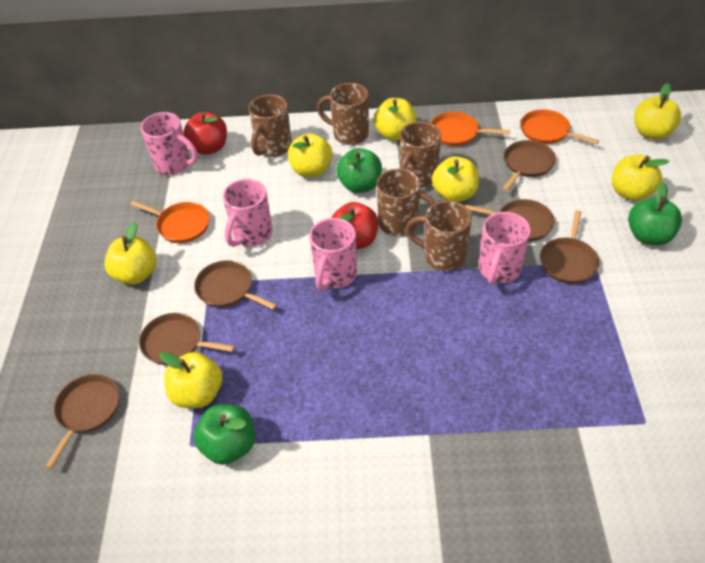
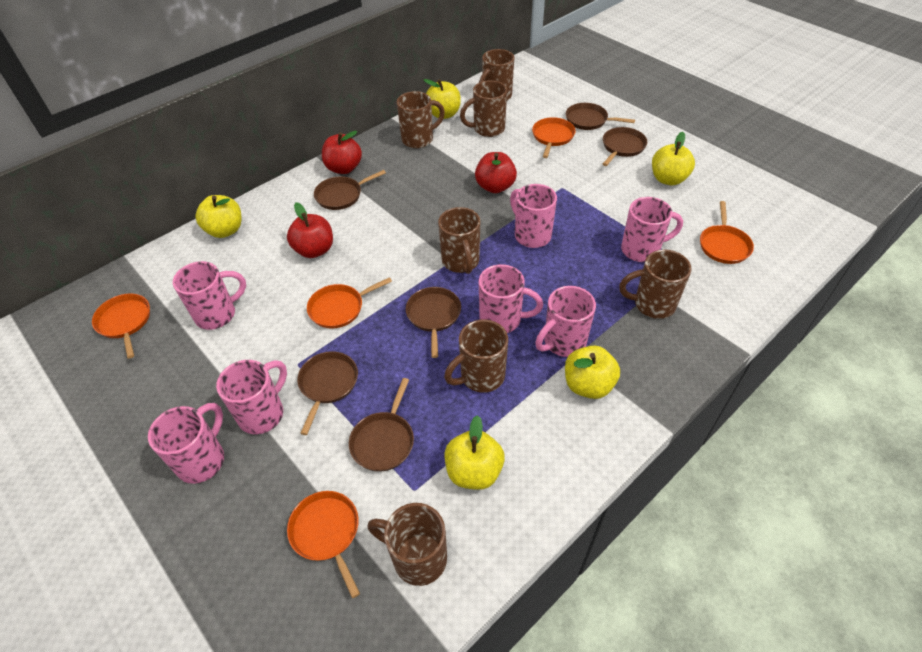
brown mug: [249,95,292,157] [317,83,369,145] [376,168,436,236] [400,122,441,187] [406,201,472,271] = 5 -> [367,503,447,586] [397,91,445,148] [438,207,480,274] [444,319,508,393] [460,80,507,137] [479,49,514,100] [619,249,692,319] = 7
green apple: [193,404,255,465] [336,148,382,193] [628,182,682,245] = 3 -> none = 0
orange pan: [130,201,210,243] [431,112,510,146] [521,109,599,144] = 3 -> [92,293,150,359] [287,491,360,598] [307,277,392,329] [532,117,576,158] [700,201,754,264] = 5
pink mug: [141,112,198,175] [223,179,272,247] [309,218,357,291] [479,212,531,285] = 4 -> [148,403,224,484] [173,261,246,330] [216,360,287,434] [479,264,543,333] [510,184,557,248] [535,286,596,357] [621,197,683,262] = 7
red apple: [184,112,227,155] [332,202,379,249] = 2 -> [287,202,333,258] [322,131,362,174] [475,152,517,193] = 3
yellow apple: [104,222,157,285] [159,352,222,408] [288,133,332,177] [373,98,417,141] [432,156,479,202] [612,155,669,201] [634,83,681,140] = 7 -> [195,195,242,238] [424,79,461,119] [445,415,505,490] [565,345,620,399] [652,132,695,185] = 5

